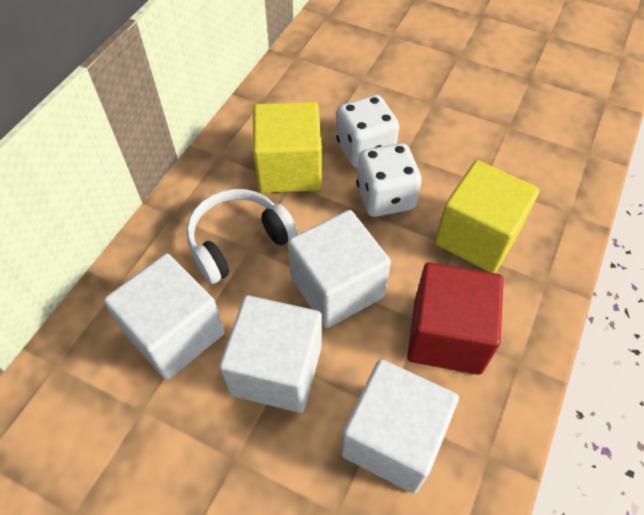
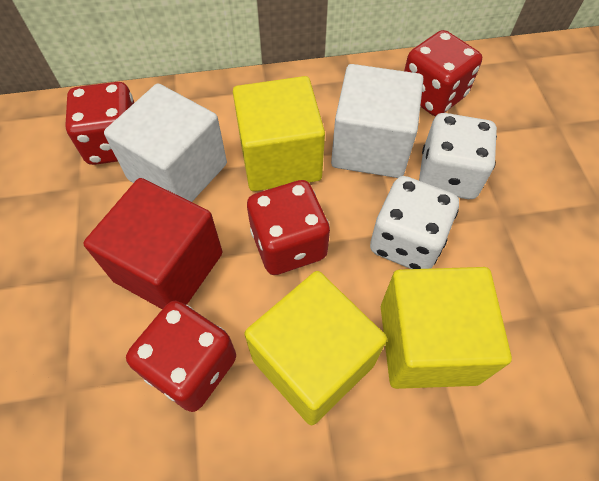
red dice: none = 0 -> [65,82,134,165] [126,301,236,412] [247,180,330,275] [404,30,482,116] = 4
white cube: [104,254,224,380] [219,295,322,413] [288,210,391,328] [341,359,459,494] = 4 -> [104,84,227,202] [331,64,424,178] = 2
white headphones: [186,189,297,284] = 1 -> none = 0
yellow cube: [253,102,322,193] [435,160,539,273] = 2 -> [233,76,325,191] [244,271,387,425] [381,267,512,389] = 3

